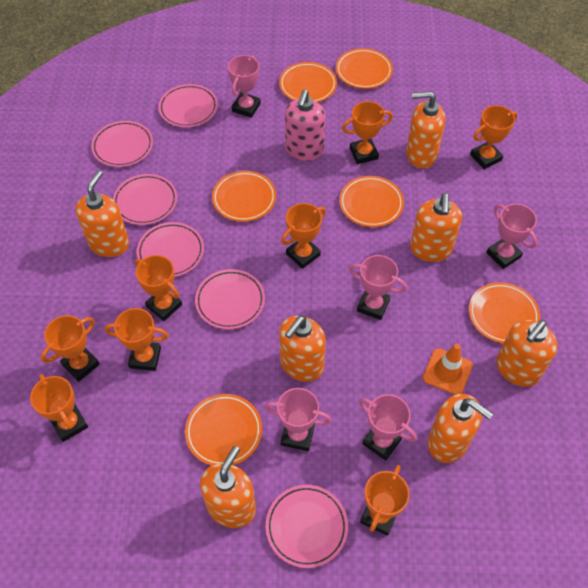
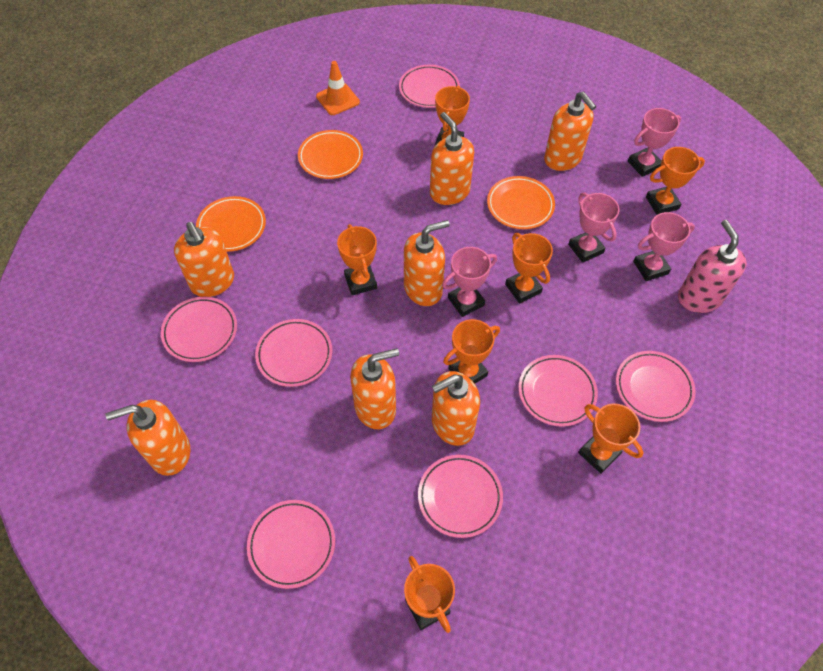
orange plate: [185,394,262,466] [212,171,276,222] [279,62,337,102] [336,48,393,89] [339,176,404,227] [469,282,540,343] = 6 -> [196,196,266,252] [298,130,363,179] [487,176,555,229] = 3
orange trophy: [30,374,88,442] [41,315,100,382] [105,308,169,371] [135,255,182,321] [281,203,326,269] [342,101,393,164] [360,465,410,536] [470,105,518,169] = 8 -> [337,224,377,295] [404,556,455,633] [435,86,470,146] [443,319,500,384] [505,233,553,303] [578,404,643,473] [646,147,705,215] = 7
pink plate: [91,121,153,167] [113,174,177,225] [137,222,204,277] [158,84,218,127] [195,269,265,329] [266,485,348,568] = 6 -> [161,297,237,362] [247,500,335,589] [255,319,332,387] [399,65,460,108] [418,455,503,538] [518,355,598,427] [616,351,696,422] = 7
pink trophy: [228,55,261,118] [265,388,332,451] [349,255,407,320] [359,394,417,460] [486,204,537,269] = 5 -> [442,247,497,317] [568,193,620,263] [628,108,681,177] [633,212,695,281] = 4

